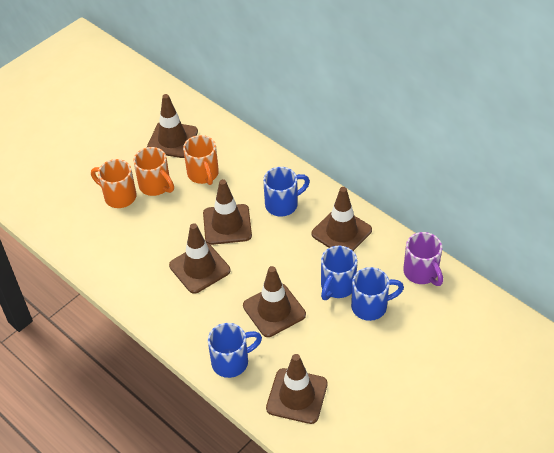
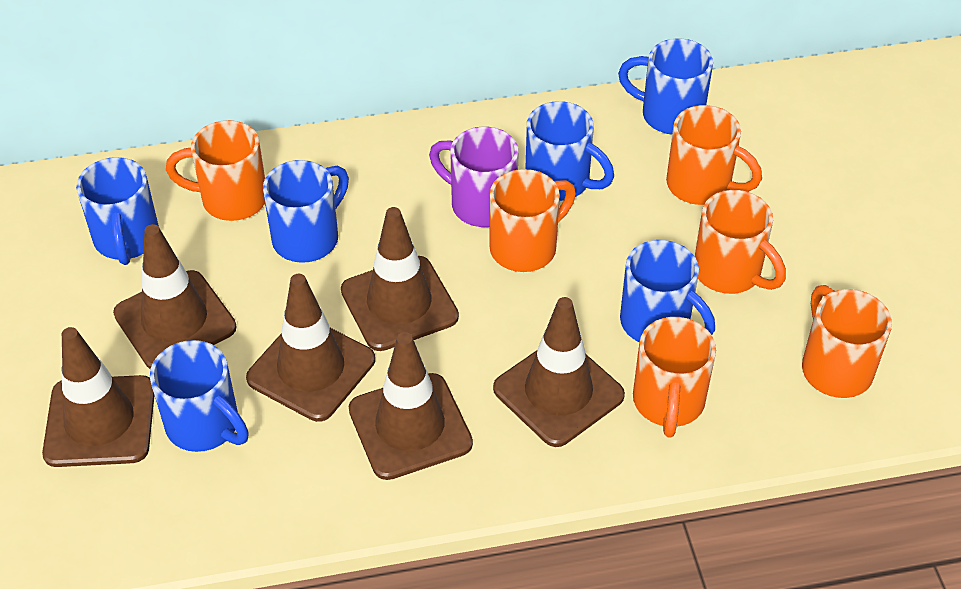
blue mug: [208,323,262,378] [263,167,310,217] [321,246,357,300] [351,267,404,321] = 4 -> [76,157,159,265] [150,340,249,452] [263,160,349,263] [525,101,614,201] [618,38,713,135] [620,240,715,342] = 6
orange mug: [91,159,136,208] [133,147,174,196] [183,135,219,185] = 3 -> [166,120,265,221] [489,169,576,272] [633,317,716,438] [666,105,762,205] [695,190,786,294] [802,285,892,398] = 6

